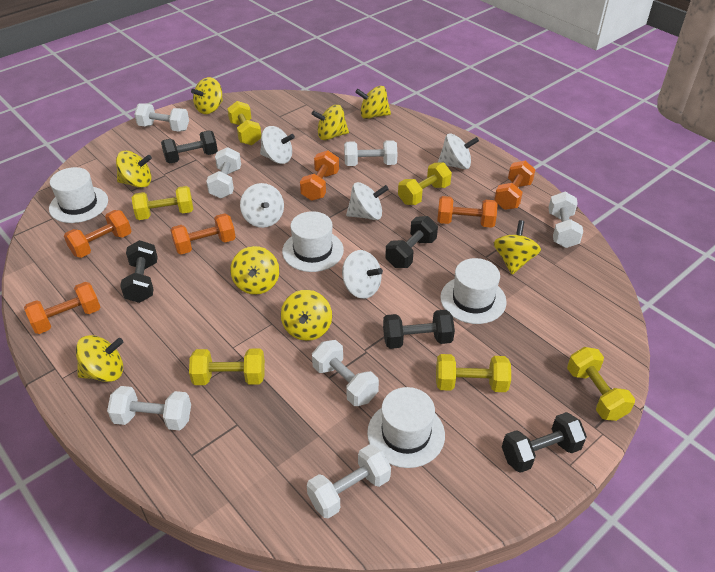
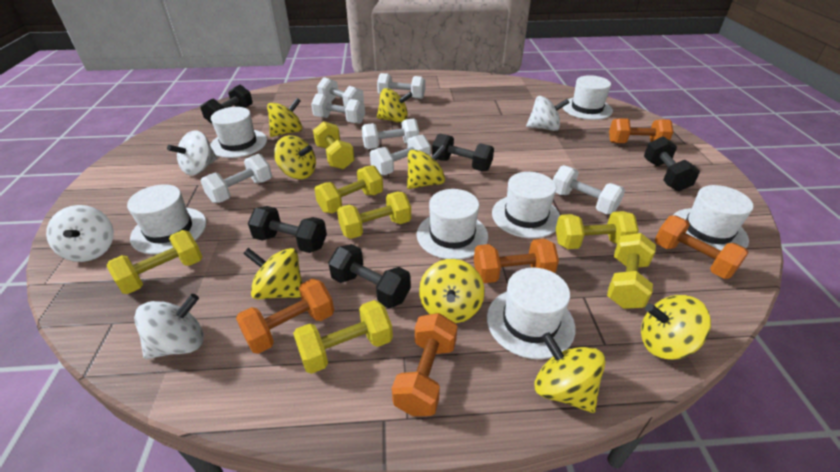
orange dumbbell: [24,282,100,334] [64,210,131,258] [170,213,236,254] [300,150,339,201] [437,196,497,228] [494,161,536,210] = 6 -> [236,278,334,354] [392,313,457,416] [474,239,559,283] [609,118,673,143] [655,215,749,279] = 5
white hat: [49,167,108,223] [282,211,344,272] [367,387,445,468] [440,258,507,324] = 4 -> [127,184,206,254] [210,107,267,158] [417,189,488,260] [487,267,576,359] [492,172,560,238] [563,75,613,120] [672,185,754,251] = 7
white spinning top: [240,183,284,228] [260,126,295,164] [342,250,383,299] [346,182,389,220] [437,133,479,169] = 5 -> [46,205,114,262] [134,294,204,359] [167,130,217,176] [526,96,570,131] = 4
yellow dumbbell: [132,186,193,220] [189,349,265,385] [227,101,261,145] [398,162,452,205] [436,354,511,392] [567,347,635,421] = 6 -> [107,230,202,294] [293,300,393,374] [313,121,355,169] [314,165,383,213] [337,192,411,239] [555,211,639,249] [607,233,656,309] = 7

